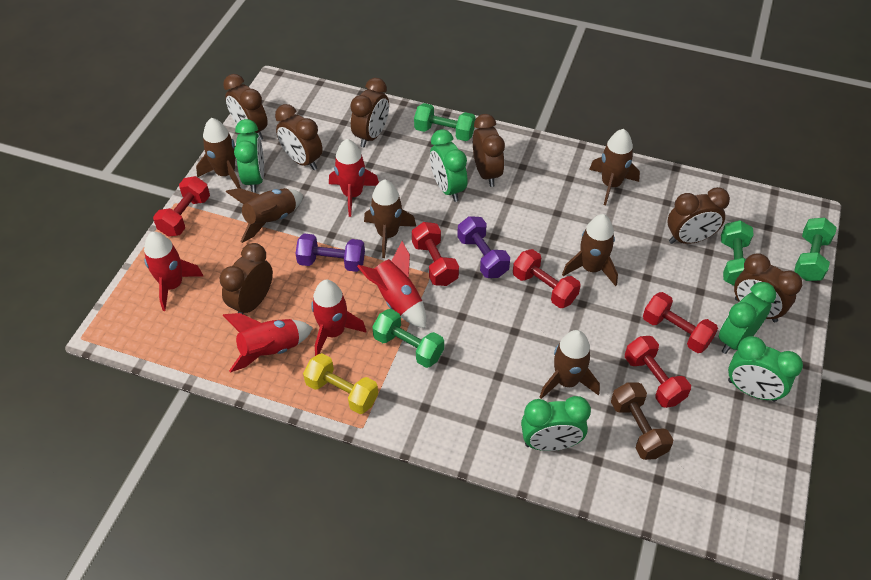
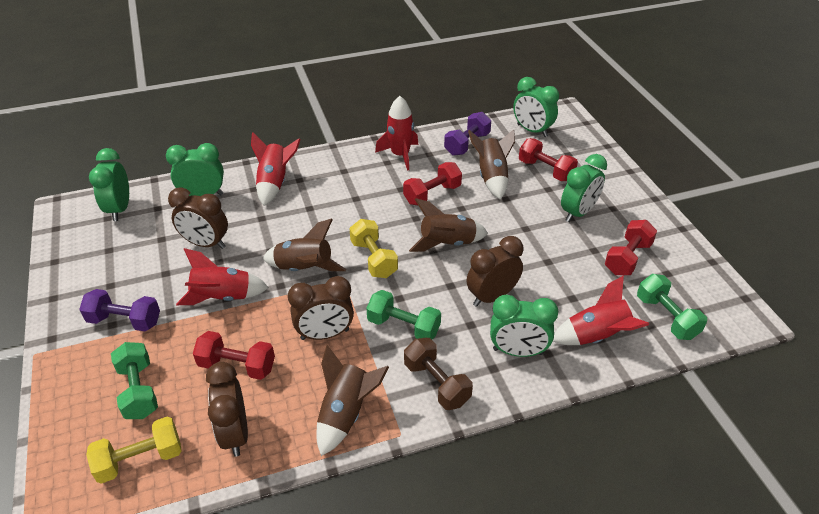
brown clock: [220,243,273,314] [223,74,268,140] [275,104,323,170] [350,78,389,147] [473,114,505,187] [668,187,730,244] [734,253,803,322] = 7 -> [168,187,228,249] [206,362,248,457] [288,276,354,340] [467,236,524,307] = 4
brown rocket: [196,118,241,188] [226,188,303,243] [364,179,416,258] [540,330,600,399] [562,214,618,286] [589,129,640,205] = 6 -> [263,218,346,271] [316,345,389,456] [409,198,488,252] [468,129,515,200] = 4
green dumbbell: [372,309,444,368] [414,103,476,141] [721,220,754,286] [794,218,837,281] = 4 -> [111,342,158,419] [366,290,441,340] [637,274,707,340] = 3
red dumbbell: [153,176,210,237] [412,222,459,286] [513,249,581,308] [625,336,691,408] [643,292,718,353] = 5 -> [193,331,275,380] [403,162,462,205] [519,138,578,181] [605,220,657,275] = 4
red rocket: [144,232,203,311] [223,313,313,373] [311,280,366,356] [329,139,379,217] [357,241,426,328] = 5 -> [176,248,269,305] [251,132,301,206] [375,96,418,171] [553,275,649,345] = 4
yellow dumbbell: [303,353,378,414] = 1 -> [86,416,182,484] [349,219,398,278] = 2

